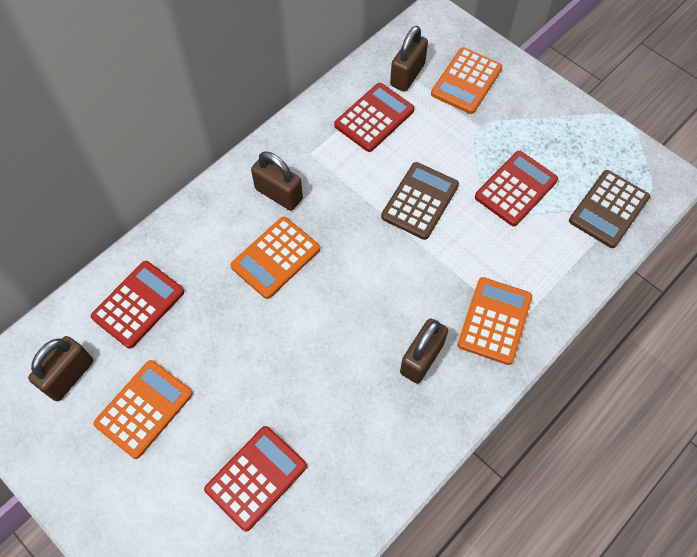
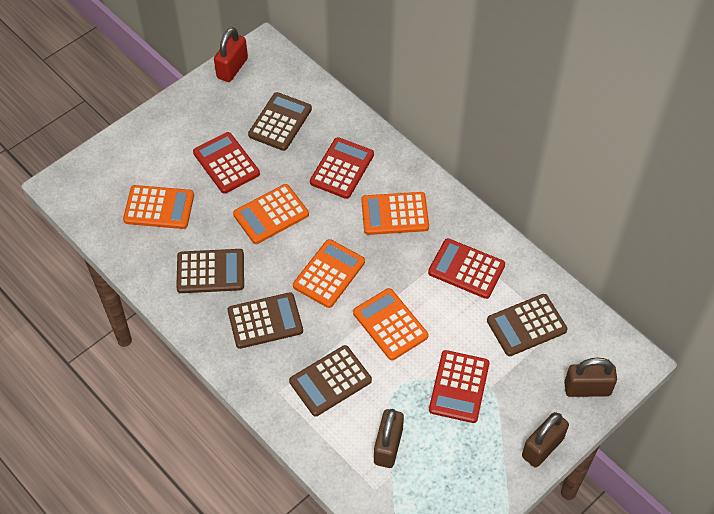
brown calculator: [381,162,459,240] [569,170,650,248] = 2 -> [176,249,244,293] [228,292,303,349] [248,92,312,151] [289,345,372,416] [487,294,567,356] = 5
brown padlock: [28,336,93,401] [251,151,303,211] [390,26,428,92] [400,318,448,383] = 4 -> [374,409,404,468] [522,412,569,468] [564,358,617,397] = 3
orange calculator: [93,360,193,459] [231,217,320,299] [431,47,503,114] [457,277,532,365] = 4 -> [123,185,194,229] [233,184,309,244] [293,239,365,308] [353,288,428,360] [361,192,429,235] = 5
red padlock: none = 0 -> [214,27,248,82] = 1

